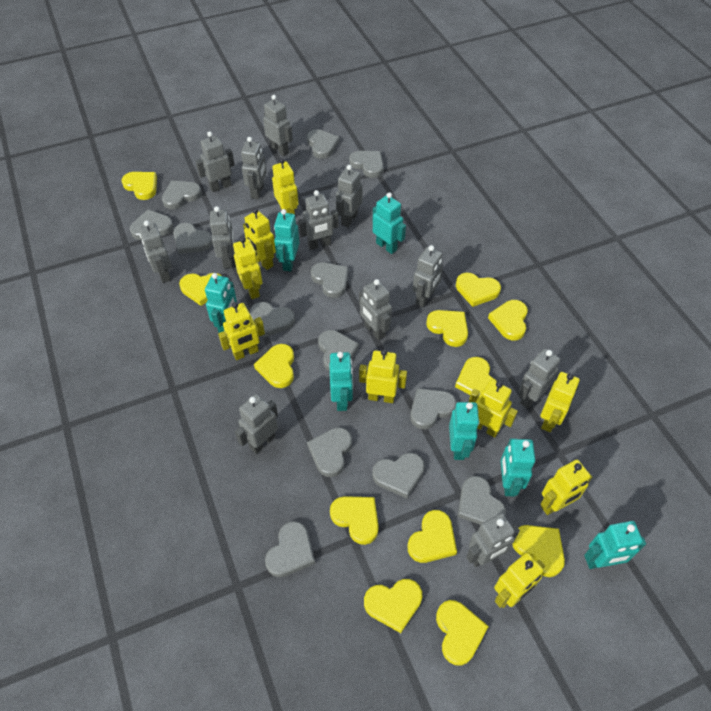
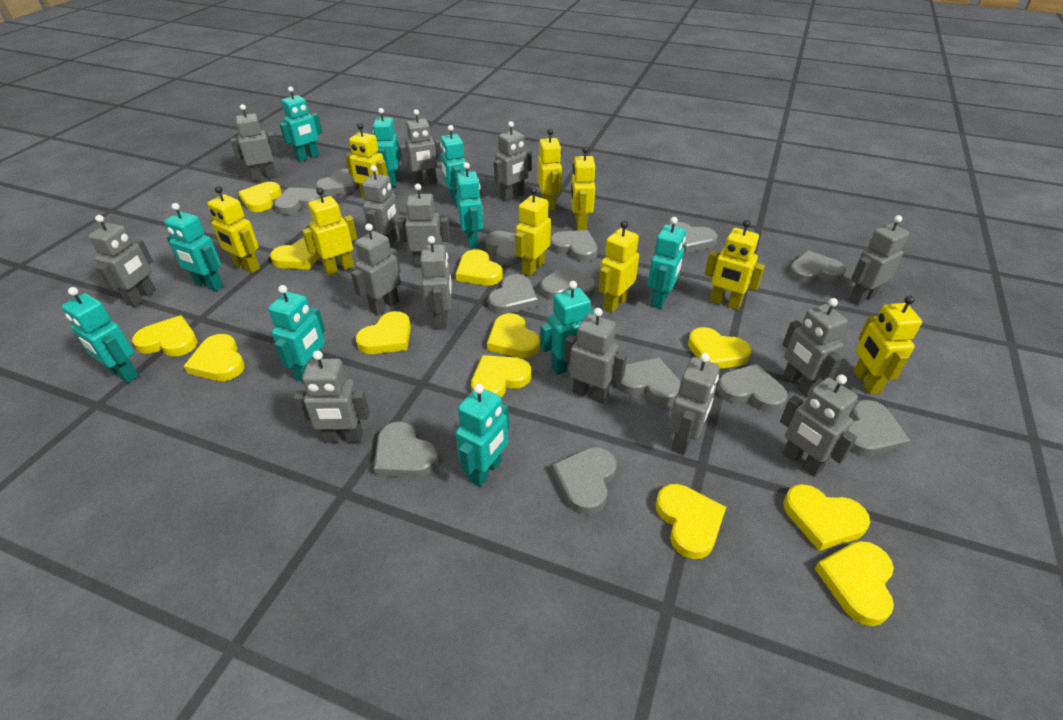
grey robot: [139,221,172,283] [196,132,235,192] [210,206,235,269] [235,394,278,454] [241,137,266,199] [263,95,293,156] [298,190,339,250] [336,165,363,227] [359,279,392,340] [412,245,443,307] [466,513,520,567] [519,349,560,409] = 12 -> [88,215,156,307] [230,104,279,181] [293,350,370,443] [351,223,401,316] [362,165,399,243] [397,183,450,267] [399,109,442,186] [420,236,452,330] [494,121,532,201] [564,308,627,404] [668,353,719,455] [780,375,858,477] [783,298,848,397] [849,215,909,305] = 14
turquoise robot: [205,273,237,333] [274,209,299,272] [329,352,353,411] [373,192,406,254] [449,402,480,460] [501,438,535,496] [584,521,646,569] = 7 -> [62,287,139,383] [164,203,224,291] [268,285,325,382] [280,86,322,162] [373,108,401,187] [440,125,466,206] [456,162,483,248] [456,384,509,487] [540,281,595,375] [648,217,686,309] = 10

